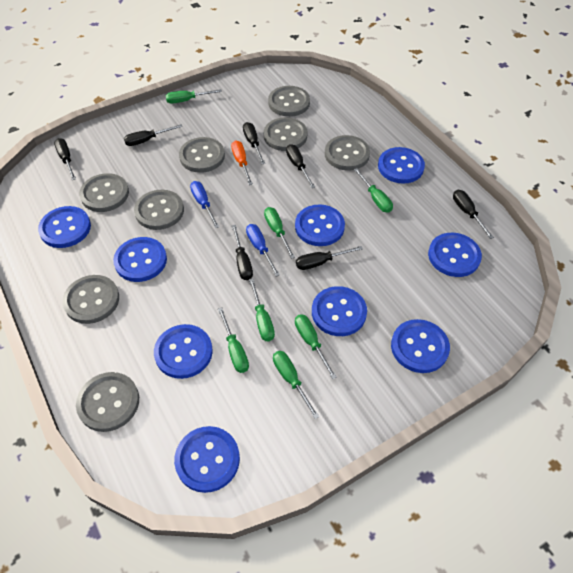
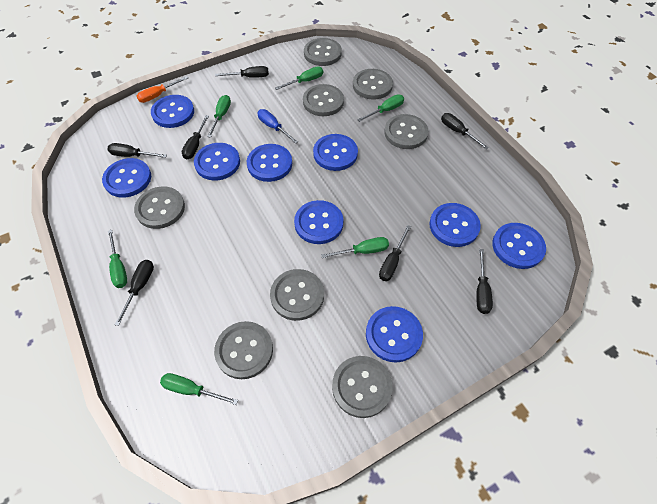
blue screwdriver: [190,181,219,228] [246,224,280,277] = 2 -> [257,109,298,144] = 1
green screwdriver: [166,89,222,104] [218,307,249,373] [249,279,275,341] [264,207,295,259] [273,351,319,419] [295,314,337,379] [354,168,393,213] = 7 -> [108,230,127,288] [160,373,238,405] [207,95,231,137] [275,66,323,90] [321,237,389,258] [357,94,404,122] = 6

